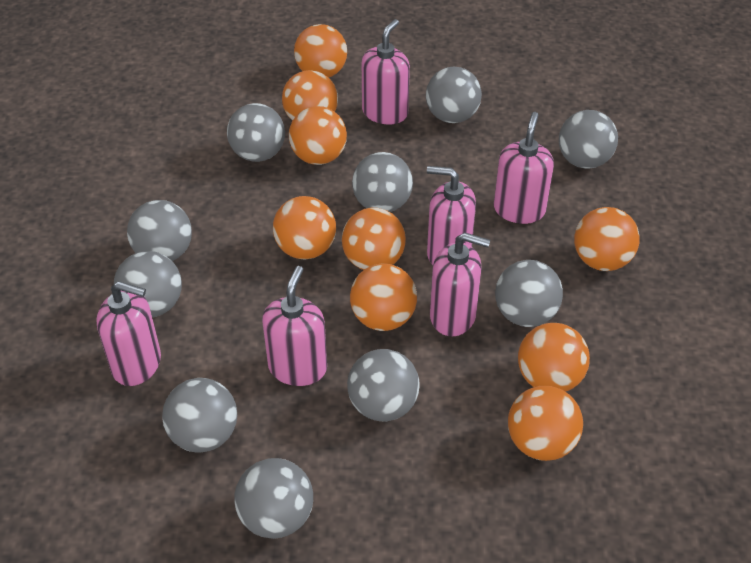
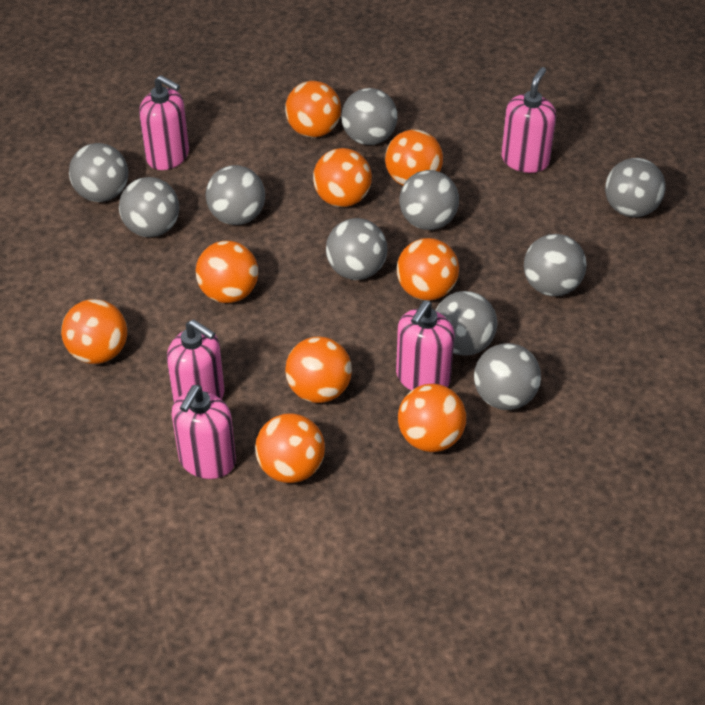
pink soap dispenser: [96,281,161,386] [262,266,327,386] [362,19,410,124] [427,166,476,265] [430,232,490,336] [494,112,554,224] = 6 -> [139,75,189,170] [167,319,224,402] [171,385,236,479] [396,300,455,390] [501,67,556,173] = 5

